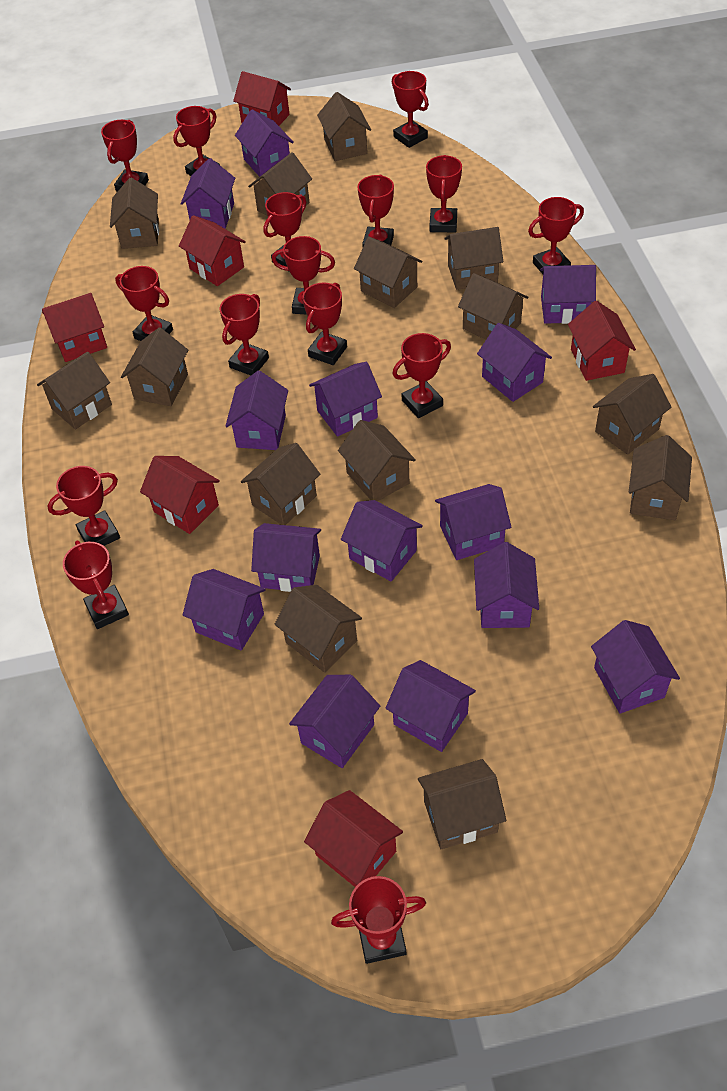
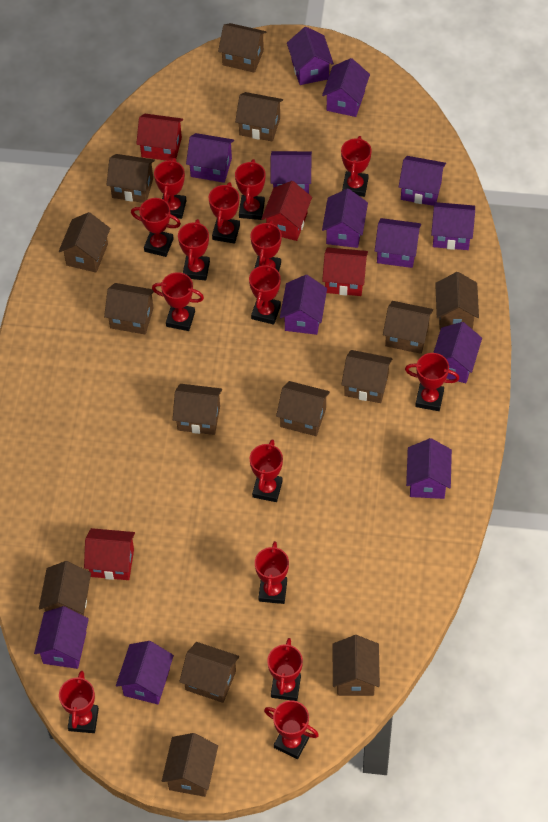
purple house: [181,158,235,229] [183,569,266,651] [225,371,288,450] [235,109,294,177] [251,523,321,592] [289,675,380,768] [309,362,382,437] [341,500,423,582] [385,660,476,752] [435,484,511,560] [474,542,539,628] [477,323,552,402] [540,265,596,324] [591,620,680,714] = 14 -> [34,606,89,669] [116,641,174,704] [186,133,234,183] [271,151,312,194] [280,275,327,335] [287,27,334,85] [322,58,370,117] [322,189,368,248] [375,218,421,268] [399,156,446,206] [406,438,452,499] [431,202,475,250] [433,322,482,383] = 13
red house: [42,293,107,362] [140,456,220,534] [179,215,246,286] [233,71,291,126] [304,790,403,887] [568,301,636,381] = 6 -> [84,528,135,580] [136,114,183,161] [261,181,312,241] [322,247,368,296] = 4

